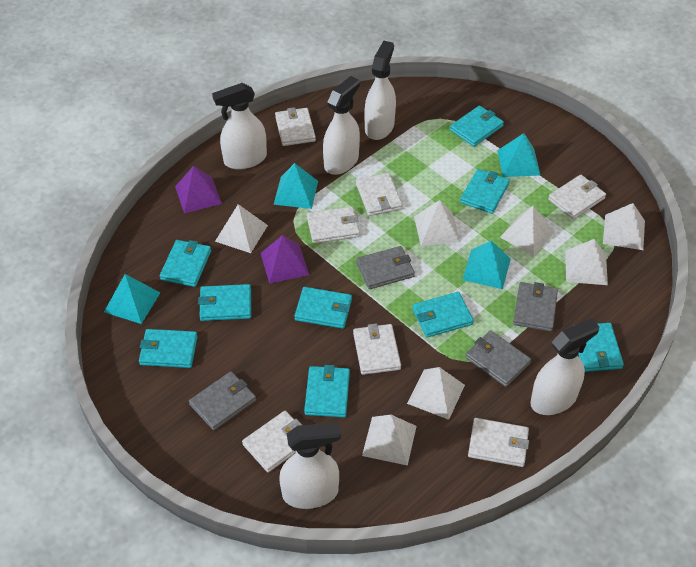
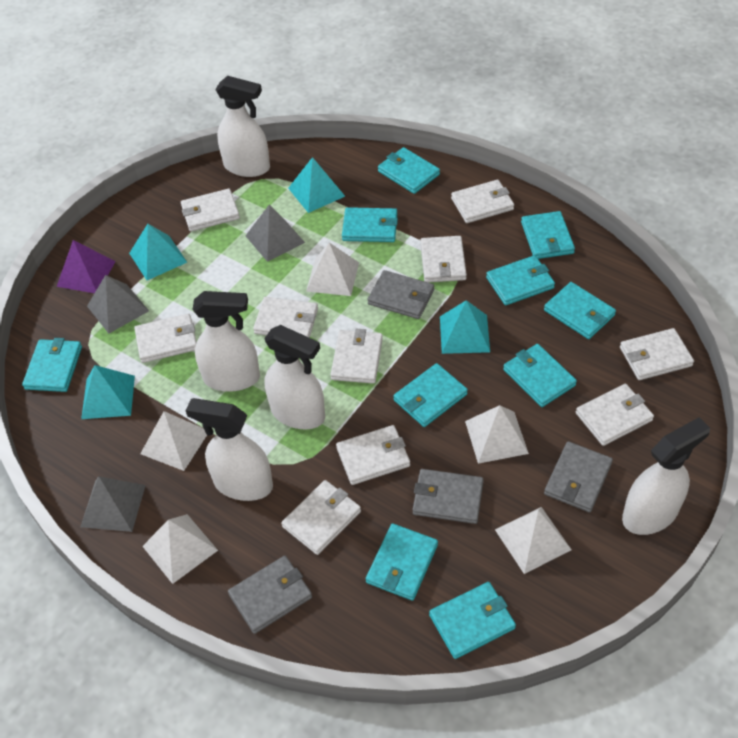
grey pyramid: none = 0 -> [80,476,146,532] [87,275,149,334] [246,205,305,262] = 3
purple pyramid: [175,166,222,213] [261,235,309,284] = 2 -> [56,240,116,293] = 1
turquoise wallet: [139,329,198,368] [160,240,211,287] [198,284,251,321] [294,287,352,329] [304,365,350,417] [412,292,474,338] [450,106,504,147] [460,169,510,214] [578,323,624,372] = 9 -> [22,338,82,392] [342,207,398,242] [366,523,438,601] [378,147,440,194] [393,363,468,427] [429,582,516,659] [486,255,555,305] [503,344,577,407] [521,211,575,259] [544,282,616,339] = 10
white pyramid: [215,204,268,253] [362,415,417,466] [407,367,465,420] [414,200,460,246] [500,206,554,256] [565,239,608,285] [603,203,645,250] = 7 -> [140,411,207,471] [142,514,218,584] [306,243,359,296] [465,405,529,464] [495,507,571,574] = 5
white wallet: [242,411,302,472] [275,107,316,146] [307,206,360,244] [353,323,401,375] [356,173,403,216] [468,418,529,467] [548,175,606,219] = 7 -> [134,313,197,363] [181,189,240,232] [253,297,318,338] [281,480,361,555] [330,329,383,384] [336,425,410,485] [420,236,467,282] [451,179,514,223] [576,384,654,446] [620,328,694,380] = 10

